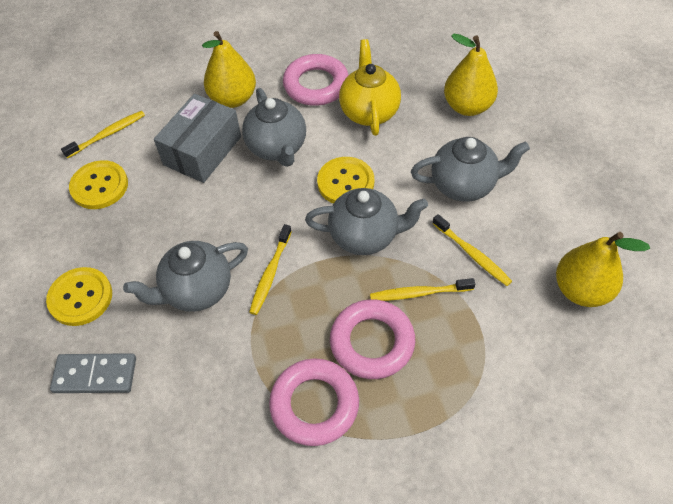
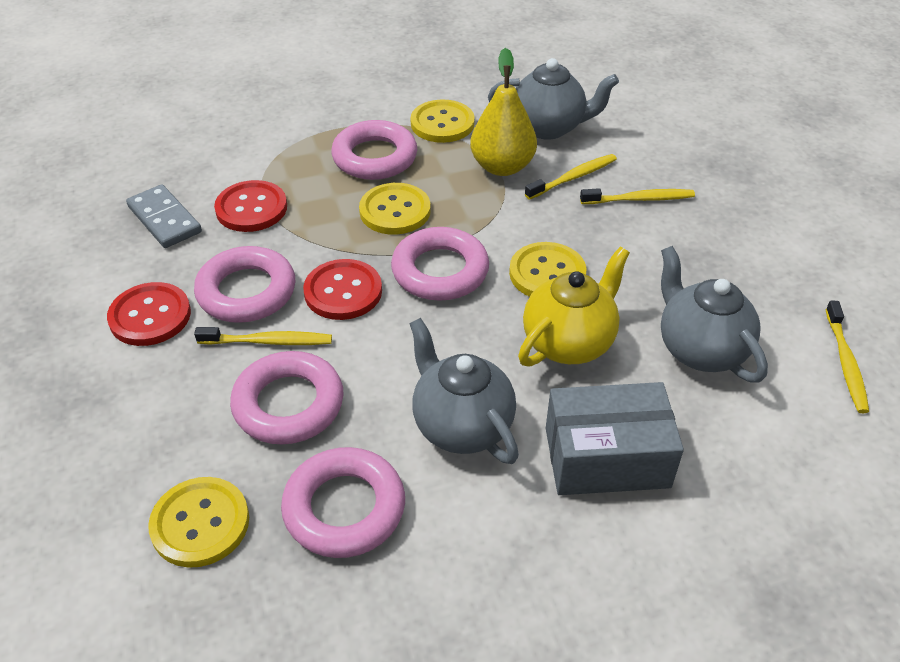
grey teapot: [123,241,248,312] [242,88,306,167] [305,188,428,255] [411,137,530,202] = 4 -> [409,318,519,464] [488,58,619,140] [661,246,768,383] = 3
pink ring: [269,358,359,446] [283,54,349,106] [330,299,415,379] = 3 -> [194,246,295,323] [230,351,344,444] [281,447,405,558] [331,120,417,180] [391,227,489,301] = 5
red button: none = 0 -> [107,282,191,346] [214,180,287,232] [303,259,382,320] = 3
yellow button: [46,267,112,326] [69,160,128,209] [317,157,374,203] = 3 -> [148,477,249,568] [359,183,431,235] [410,99,475,143] [509,242,586,297] = 4
yellow pear: [202,31,256,108] [444,34,498,116] [556,232,650,307] = 3 -> [470,48,537,176] = 1

